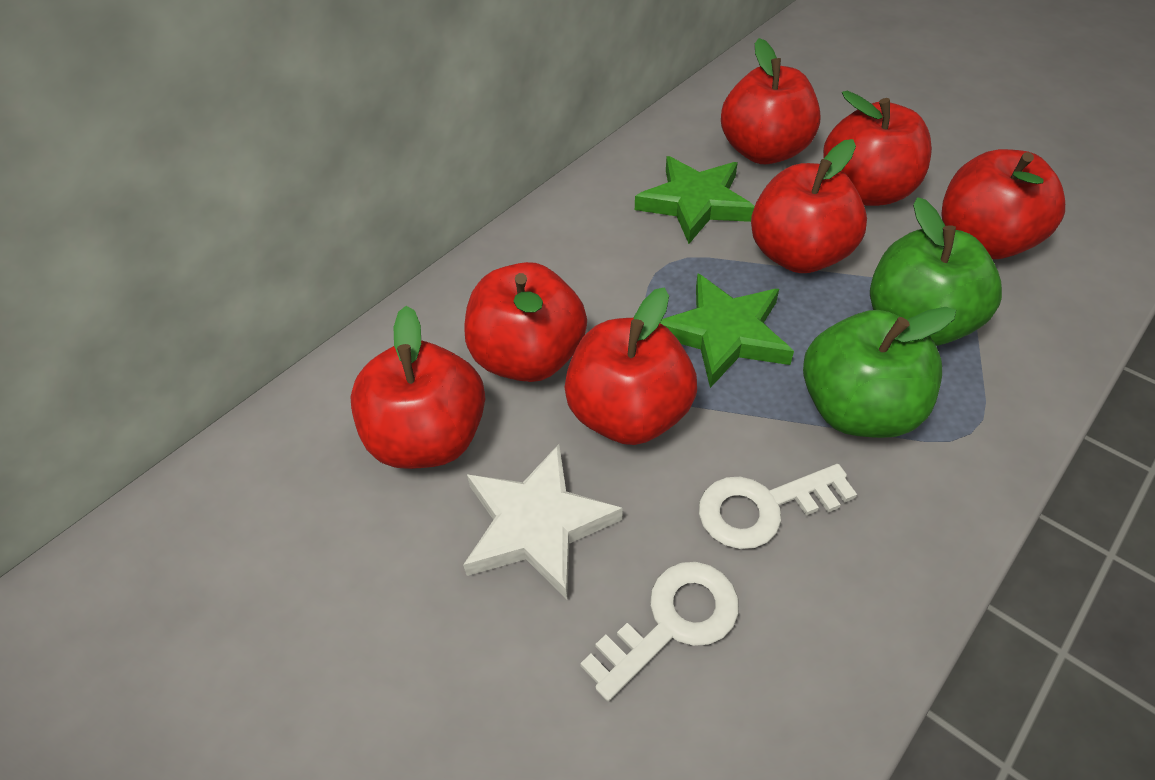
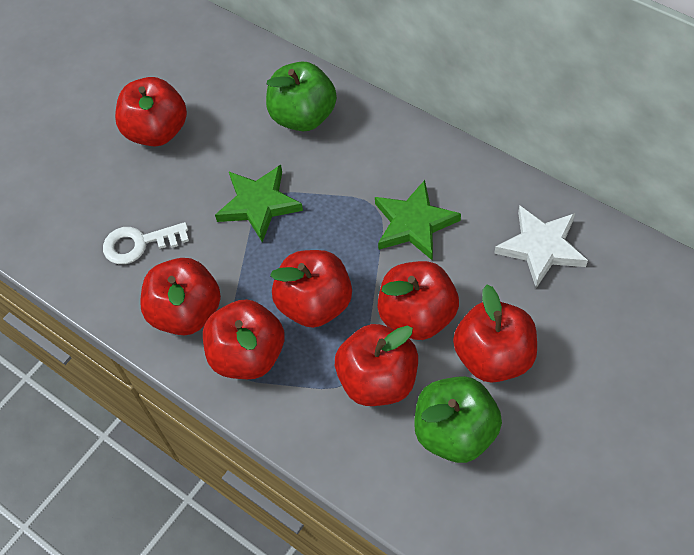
white key: [580,562,739,701] [699,464,857,549] = 2 -> [103,222,189,264] = 1

